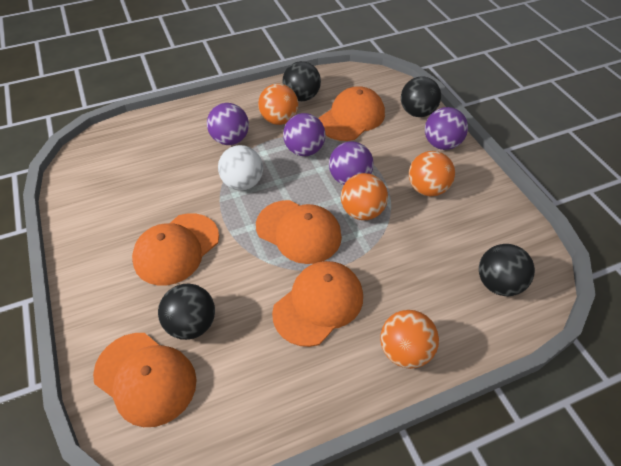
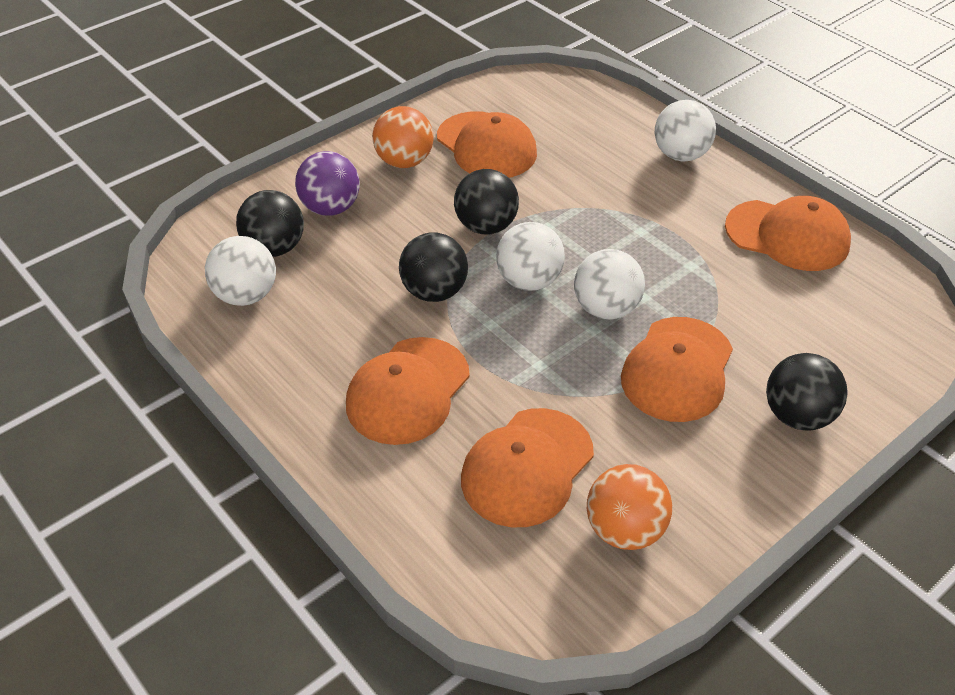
orange ball: [258,84,298,125] [341,173,388,220] [380,310,439,369] [409,151,455,197] = 4 -> [372,106,433,168] [587,464,672,550] = 2
purple ball: [207,103,249,145] [283,113,325,156] [329,141,374,185] [425,107,468,150] = 4 -> [295,151,360,216] = 1
white ball: [218,145,263,190] = 1 -> [205,236,276,306] [496,222,565,291] [574,249,645,320] [655,100,716,162] = 4

